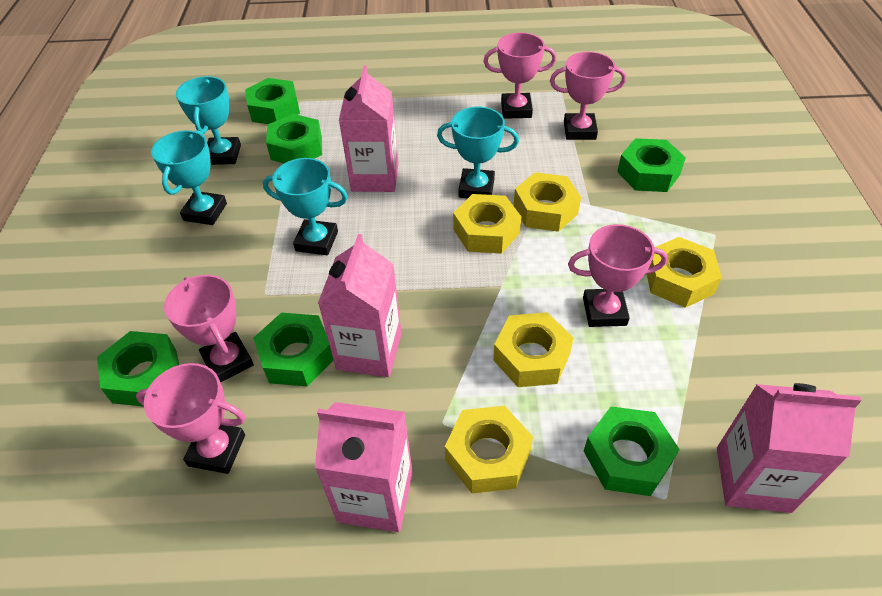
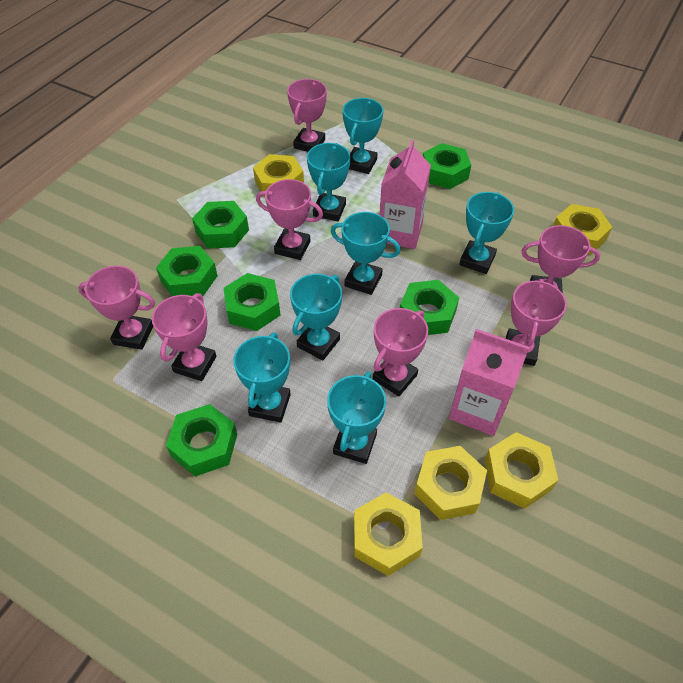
pink carton: [315,402,413,532] [318,234,402,377] [339,66,399,192] [717,383,862,513] = 4 -> [380,140,431,249] [449,329,529,436] = 2
pink trophy: [136,363,245,474] [164,275,254,383] [483,32,556,119] [550,52,626,140] [568,224,668,327] = 5 -> [78,266,155,350] [152,293,216,381] [256,179,323,260] [287,79,327,152] [373,308,428,396] [506,279,567,366] [522,225,600,293] = 7
turquoise trophy: [151,130,227,225] [176,76,241,165] [263,158,348,255] [437,107,519,198] = 4 -> [233,332,291,423] [290,274,342,360] [307,143,351,221] [327,371,386,464] [331,212,401,295] [343,98,383,174] [459,192,514,274] = 7

